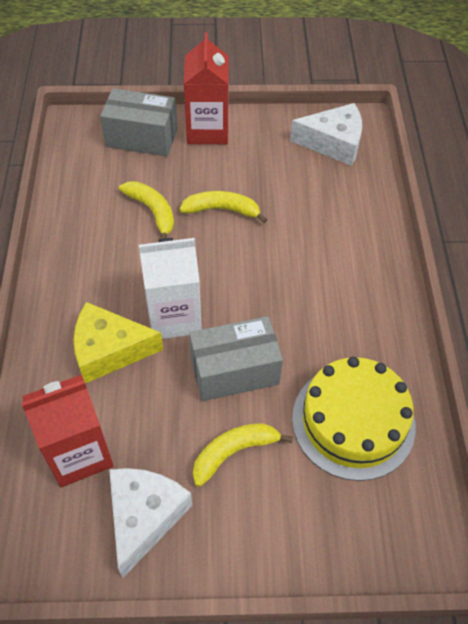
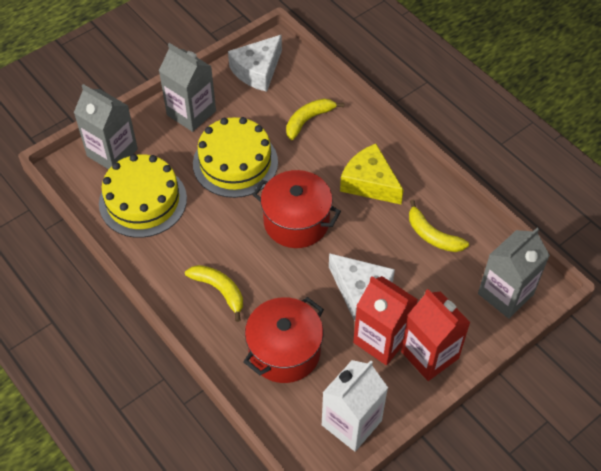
grey box: [100,88,177,156] [189,316,283,401] = 2 -> none = 0
grey carton: none = 0 -> [74,84,138,169] [159,43,216,132] [478,228,550,319] = 3
red pot: none = 0 -> [243,297,324,383] [252,170,341,248] = 2
yellow cake: [292,357,416,481] = 1 -> [99,154,187,238] [193,117,278,198] = 2

